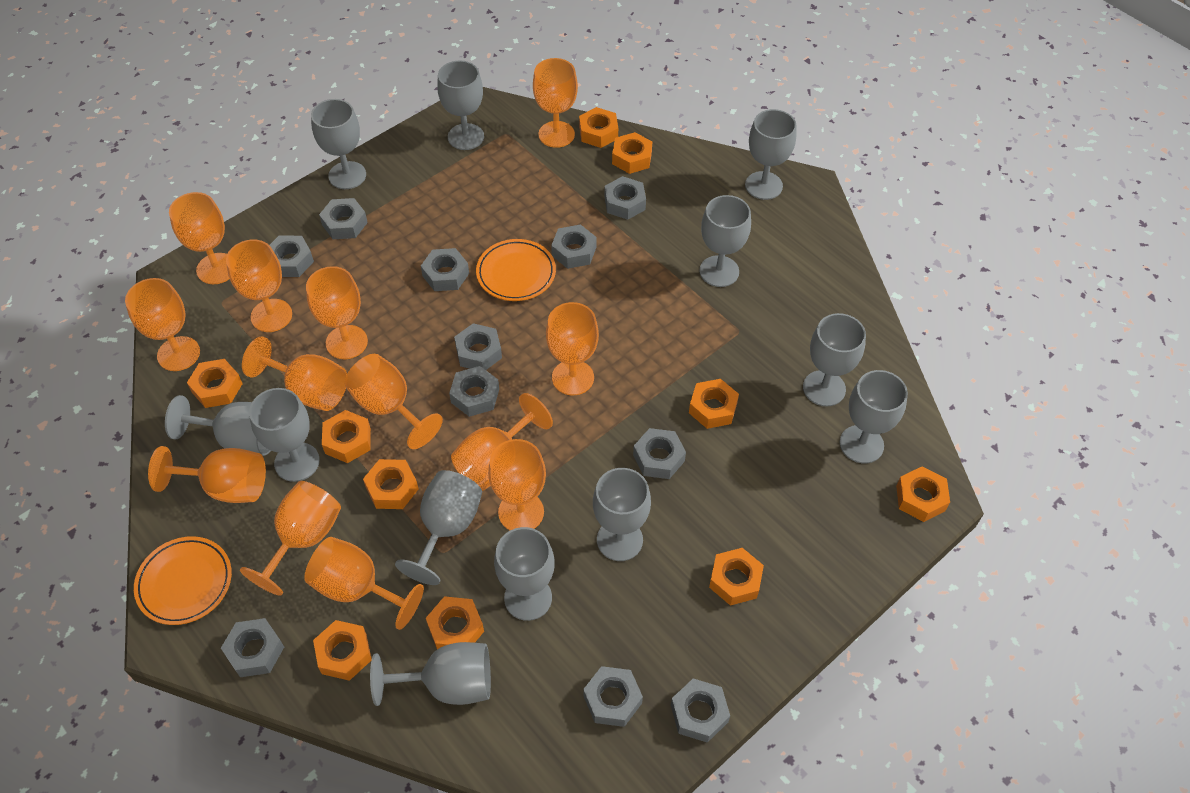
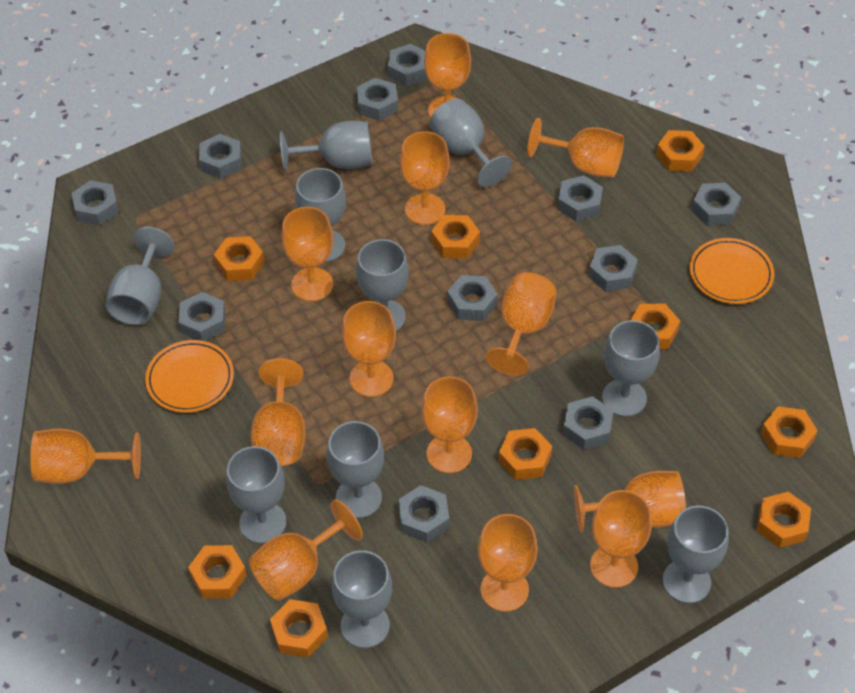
grey goblet: [165,395,270,456] [249,388,320,482] [311,99,366,189] [370,642,491,706] [395,470,482,585] [437,60,484,150] [494,527,555,621] [593,468,651,561] [699,195,751,287] [745,109,796,200] [803,313,866,406] [840,370,908,463] = 12 -> [105,227,175,325] [226,446,287,544] [280,121,372,171] [295,168,346,262] [327,421,384,518] [332,550,392,648] [356,239,409,331] [430,98,512,188] [602,320,660,417] [663,506,729,603] = 10
orange nut: [187,359,243,408] [313,620,372,681] [322,410,371,463] [363,459,419,509] [426,596,484,649] [579,107,618,148] [612,132,652,174] [689,379,739,429] [709,548,764,606] [896,466,950,522] = 10 -> [188,545,247,599] [214,236,265,281] [270,599,328,658] [431,215,480,258] [498,428,552,480] [631,304,680,349] [656,130,705,172] [757,491,811,548] [761,406,818,458] = 9

